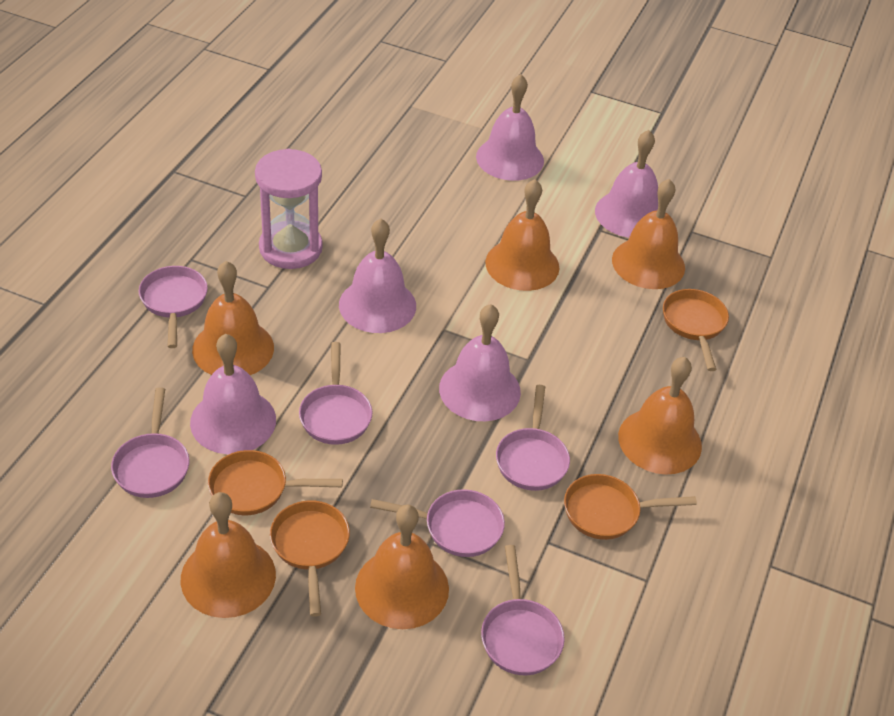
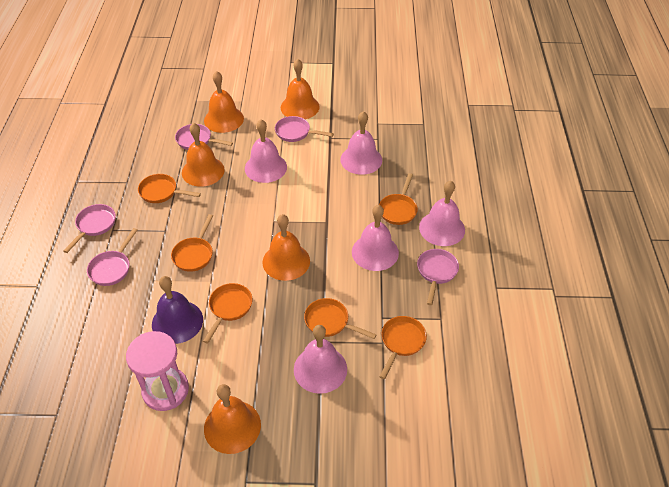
orange bell: [181,492,276,618] [192,261,274,375] [355,505,449,629] [485,179,559,291] [612,179,685,289] [618,357,702,474] = 6 -> [182,123,225,187] [204,71,244,133] [204,384,261,454] [262,214,310,281] [281,59,320,119] = 5
orange pan: [208,450,343,515] [270,500,350,617] [564,474,697,540] [663,289,729,371] = 4 -> [138,174,201,203] [171,214,213,272] [203,283,252,344] [304,298,377,339] [379,173,418,225] [379,316,427,379] = 6
pink pan: [111,387,189,498] [139,266,208,348] [299,342,373,445] [370,489,505,557] [481,545,565,675] [496,385,570,491] = 6 -> [63,204,116,253] [87,228,137,286] [175,124,233,150] [275,116,334,142] [417,249,459,305] = 5
purple bell: none = 0 -> [152,276,203,344] = 1

